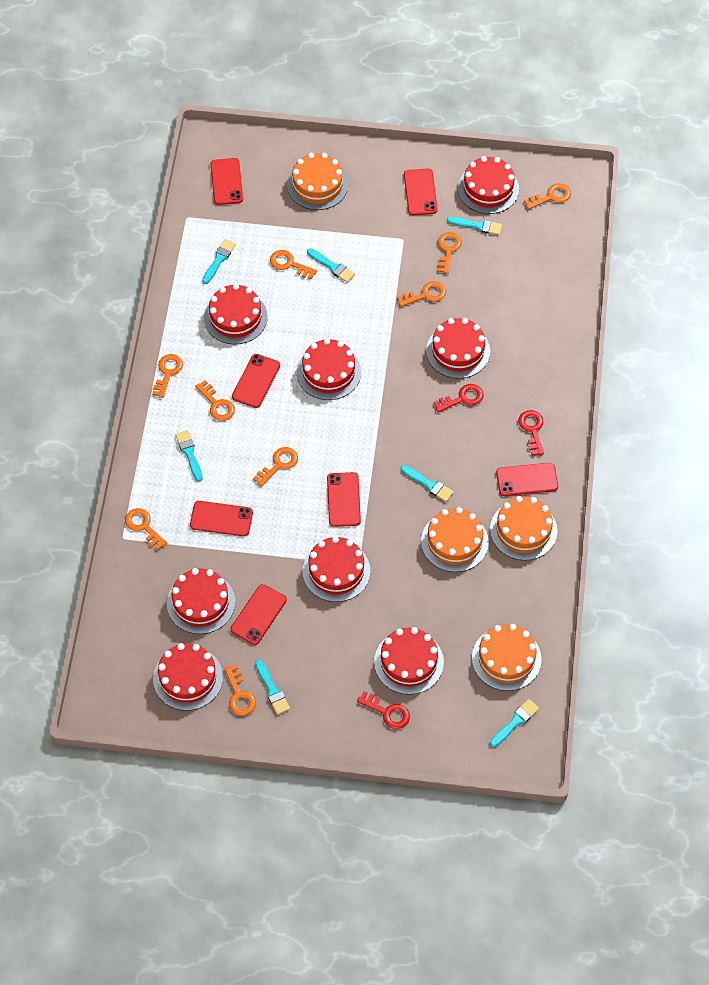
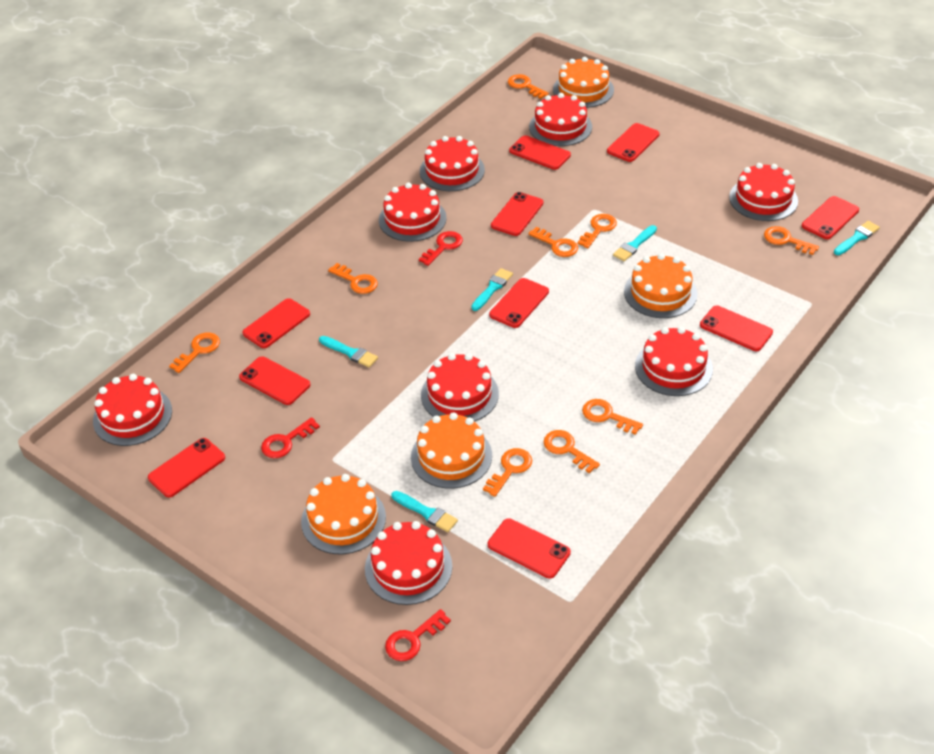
red phone: [190,501,253,536] [210,158,243,205] [230,584,287,645] [232,354,280,408] [327,472,361,527] [404,169,437,216] [496,463,558,496] = 7 -> [148,438,225,497] [239,356,311,405] [243,298,310,348] [488,518,571,579] [489,278,549,328] [491,192,544,236] [509,135,571,170] [607,123,660,162] [700,306,773,351] [802,196,859,239] = 10
turquoise brush: [175,430,203,481] [202,239,236,284] [255,659,290,715] [307,248,355,283] [401,465,454,502] [447,216,502,235] [490,699,539,747] = 7 -> [319,336,378,367] [392,491,458,532] [471,268,513,311] [613,225,657,261] [834,221,880,255] = 5

